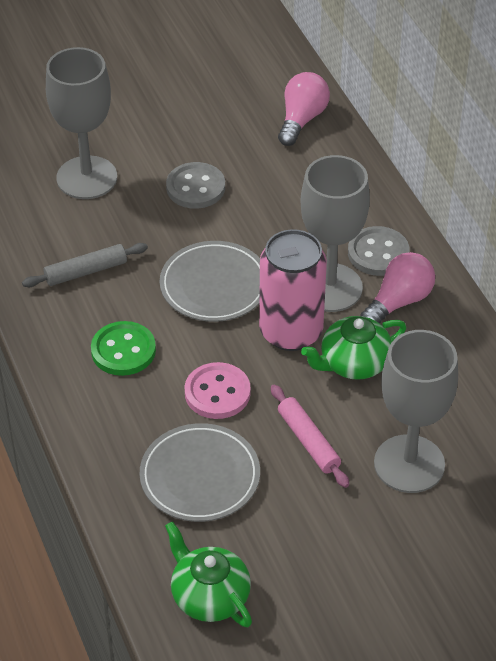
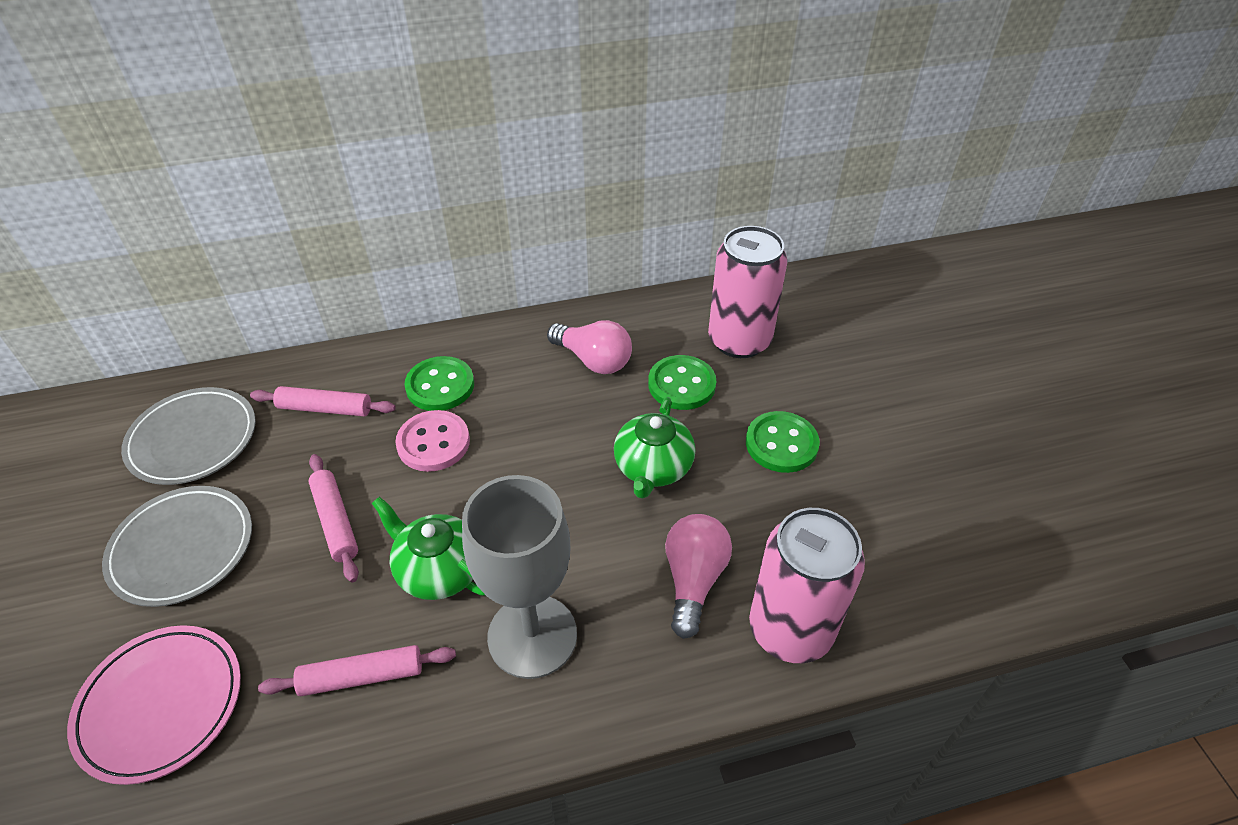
green button: [91,321,156,376] = 1 -> [404,356,474,411] [648,355,716,410] [746,411,820,473] = 3
grey button: [166,162,225,209] [348,226,409,276] = 2 -> none = 0
grey goblet: [46,47,117,199] [301,155,370,312] [374,330,458,493] = 3 -> [462,475,577,679] = 1
grey rolling pin: [22,243,148,287] = 1 -> none = 0
pink can: [259,229,327,351] = 1 -> [708,226,787,358] [749,508,865,663] = 2
pink plate: none = 0 -> [67,625,241,785] = 1
pink rolling pin: [271,385,349,488] = 1 -> [250,386,396,417] [258,645,456,696] [308,454,359,582] = 3

